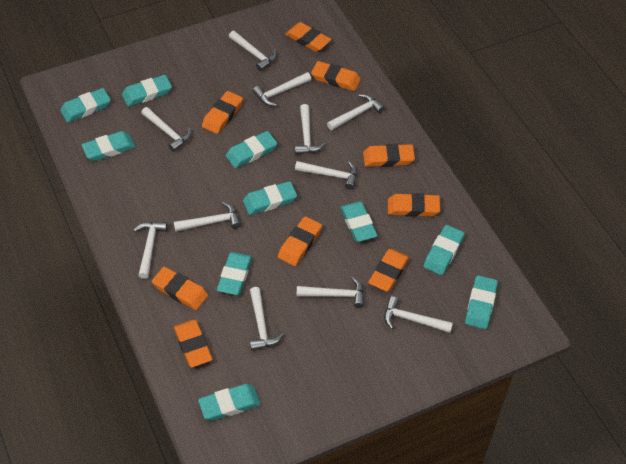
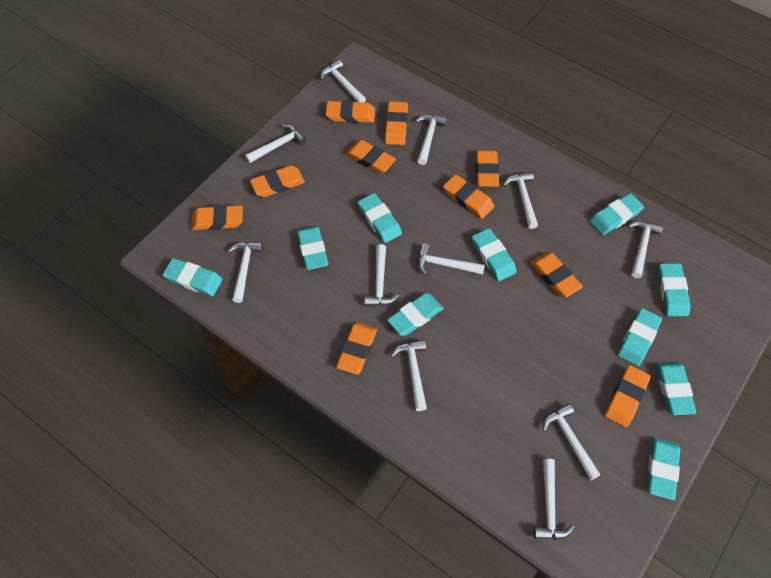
orange eraser: [152,267,208,310] [174,320,212,368] [202,91,243,134] [278,216,322,266] [285,22,331,52] [311,61,361,91] [363,144,415,167] [368,249,410,292] [388,193,440,217] = 9 -> [191,205,243,230] [250,166,305,197] [326,100,375,123] [336,322,377,375] [345,140,396,174] [385,101,408,145] [443,174,494,219] [475,150,499,187] [530,252,583,297] [605,365,651,427] = 10

